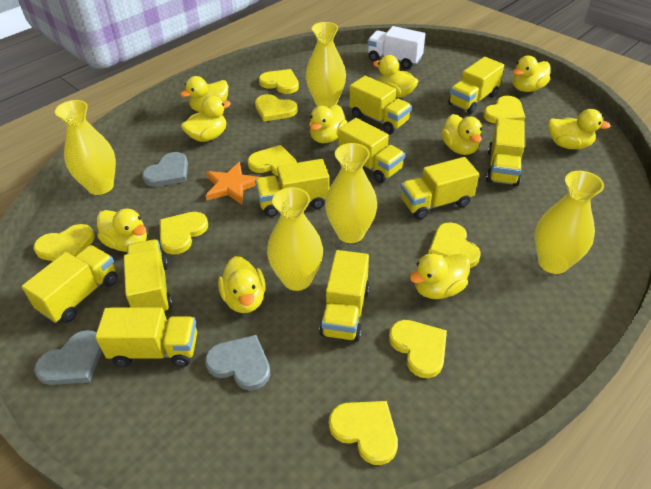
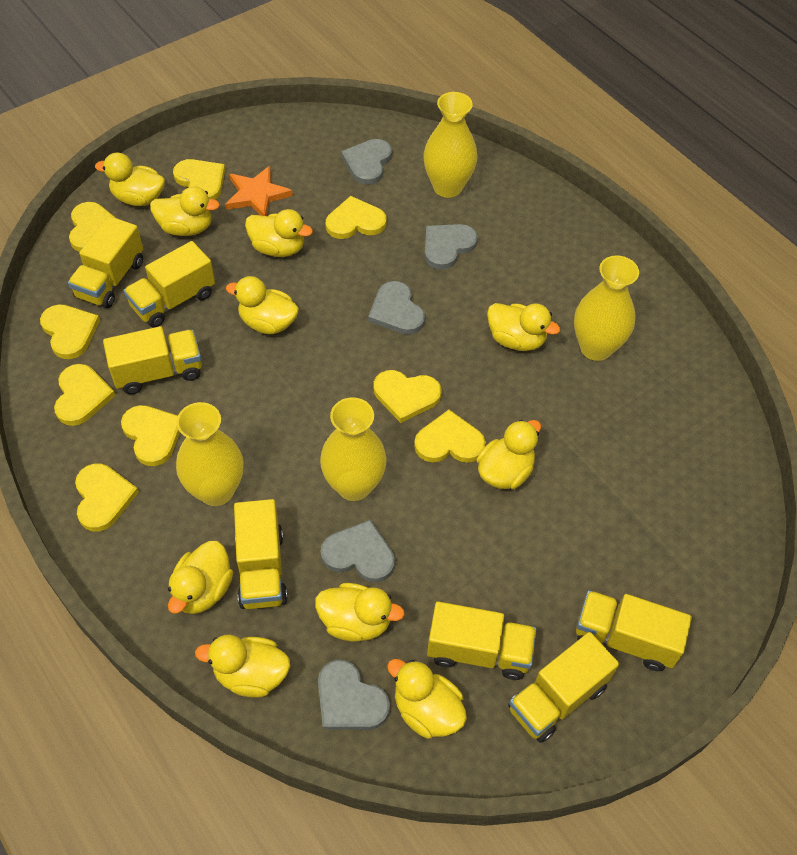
grey heart: [34,330,102,385] [142,152,188,187] [205,335,270,390] = 3 -> [318,659,390,730] [320,520,395,582] [341,139,392,185] [368,281,425,335] [425,224,478,270] = 5
white truck: [367,26,425,69] = 1 -> none = 0
yellow truck: [21,245,118,323] [95,307,197,367] [124,239,173,313] [255,159,329,217] [319,250,370,341] [338,118,405,183] [350,76,412,134] [401,157,479,220] [448,57,504,114] [486,118,524,186] = 10 -> [68,216,143,308] [103,326,202,394] [123,241,215,328] [234,499,288,609] [427,601,537,680] [508,632,619,743] [576,590,692,671] = 7
yellow vase: [55,100,116,195] [267,187,323,291] [305,22,346,108] [325,143,377,243] [535,171,604,274] = 5 -> [176,402,244,506] [320,397,387,501] [423,92,477,198] [574,255,639,361] = 4

